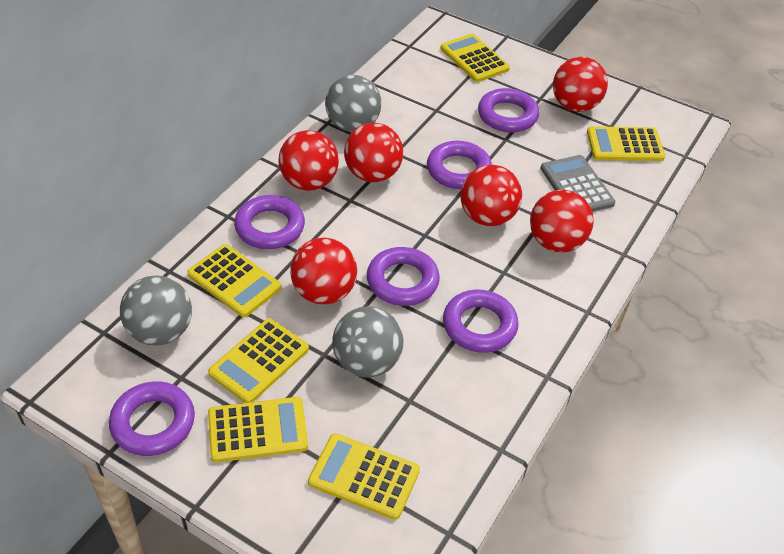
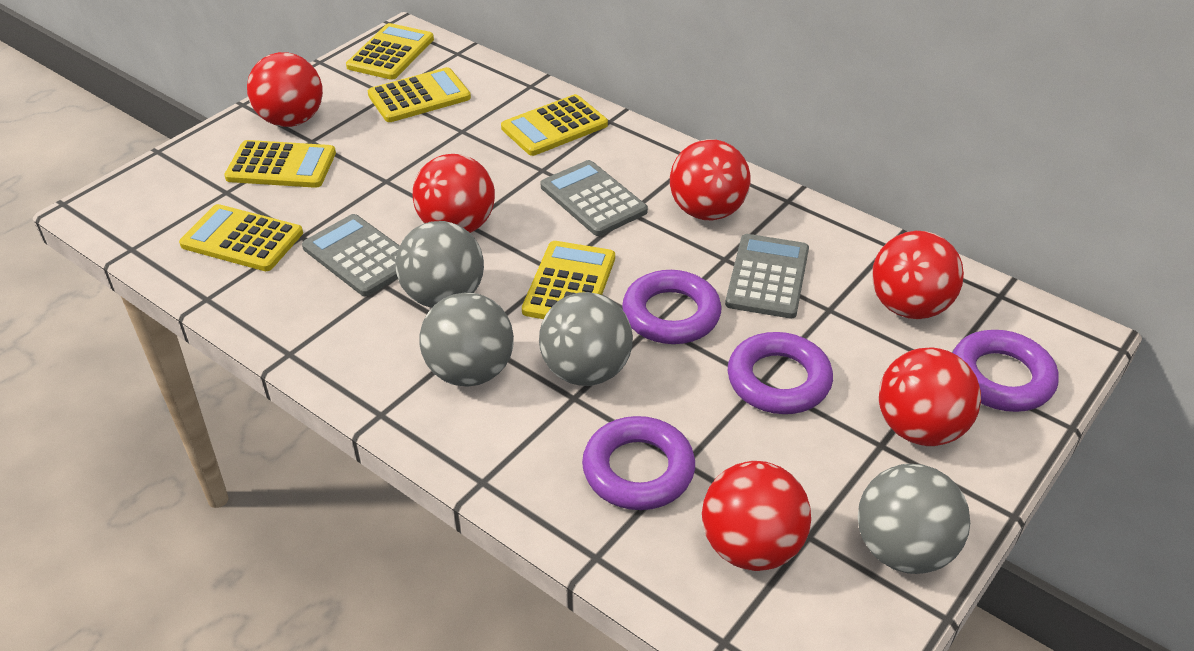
grey ball: [120,275,192,346] [325,75,382,132] [332,306,403,378] = 3 -> [395,221,484,308] [419,292,514,387] [539,292,633,386] [858,464,970,574] = 4
grey calculator: [540,155,615,212] = 1 -> [302,214,400,297] [541,160,648,236] [725,234,809,319] = 3
purple ring: [109,381,195,456] [234,195,305,249] [367,247,440,306] [427,141,492,189] [443,290,519,353] [478,88,539,133] = 6 -> [582,416,695,510] [622,270,721,344] [728,332,833,414] [952,330,1058,412] = 4

